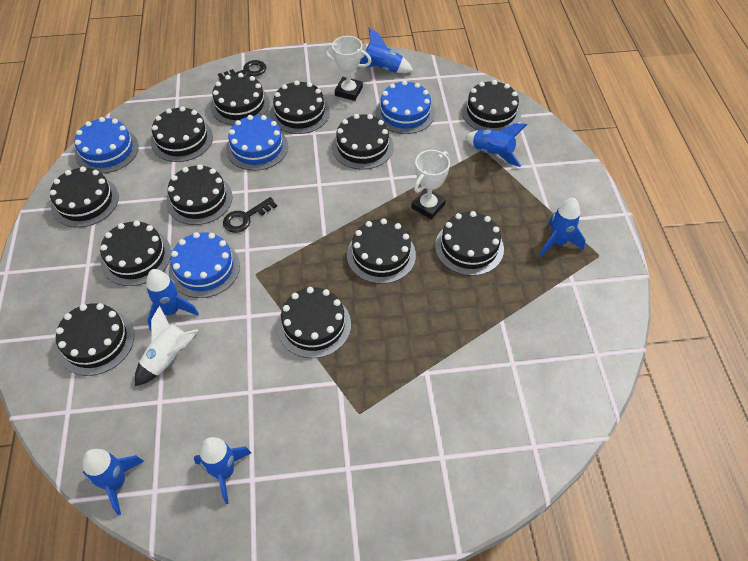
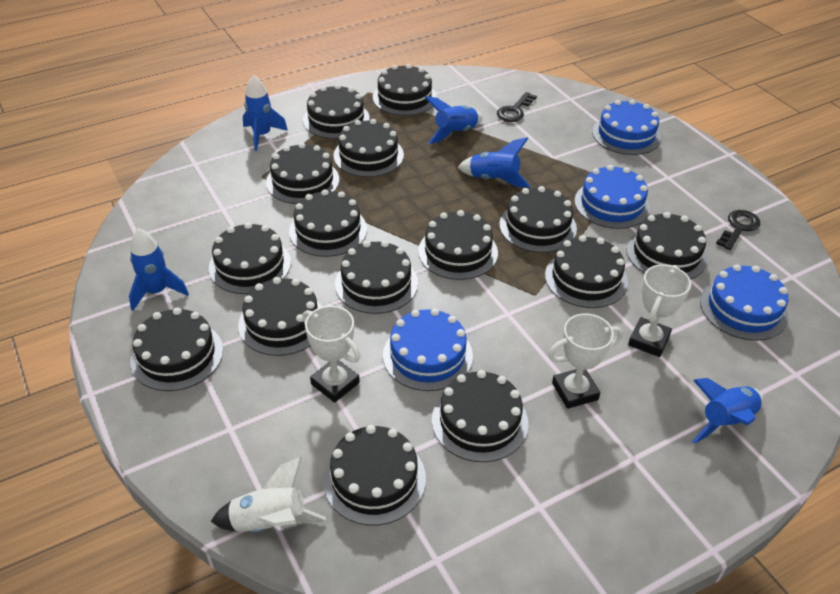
black cake: [50,167,119,227] [56,303,134,376] [100,221,171,286] [151,106,213,162] [166,164,233,225] [210,73,270,125] [270,81,330,134] [277,287,351,358] [332,114,394,170] [347,218,416,284] [435,211,504,276] [461,80,521,131] = 12 -> [130,307,223,391] [209,222,291,294] [238,277,322,356] [266,143,339,204] [289,189,367,257] [303,84,370,139] [323,425,426,526] [334,119,404,177] [335,241,418,314] [373,64,437,116] [418,210,498,280] [432,370,528,462] [499,186,577,253] [545,235,628,308] [626,212,708,280] = 15
blue rocket: [83,449,144,515] [146,269,199,330] [194,437,251,504] [359,28,413,73] [465,123,527,167] [540,198,586,257] = 6 -> [129,228,189,311] [243,75,288,151] [425,96,483,144] [458,137,531,188] [692,378,764,444] = 5
white trophy: [324,36,371,101] [411,150,450,219] = 2 -> [302,306,361,403] [548,313,623,409] [628,264,691,357] = 3

